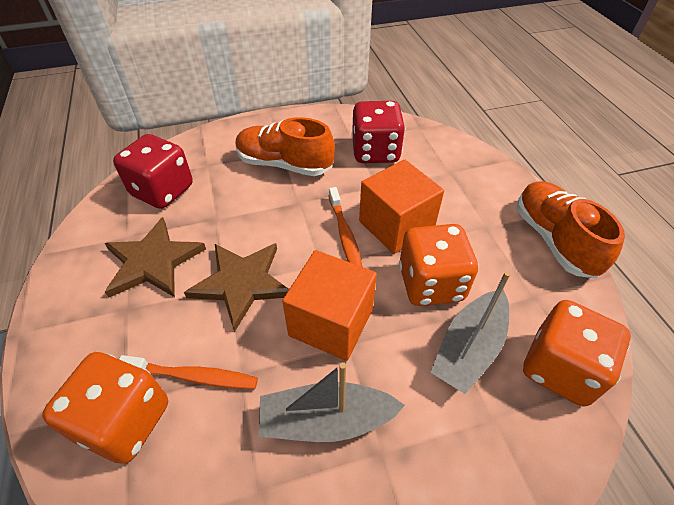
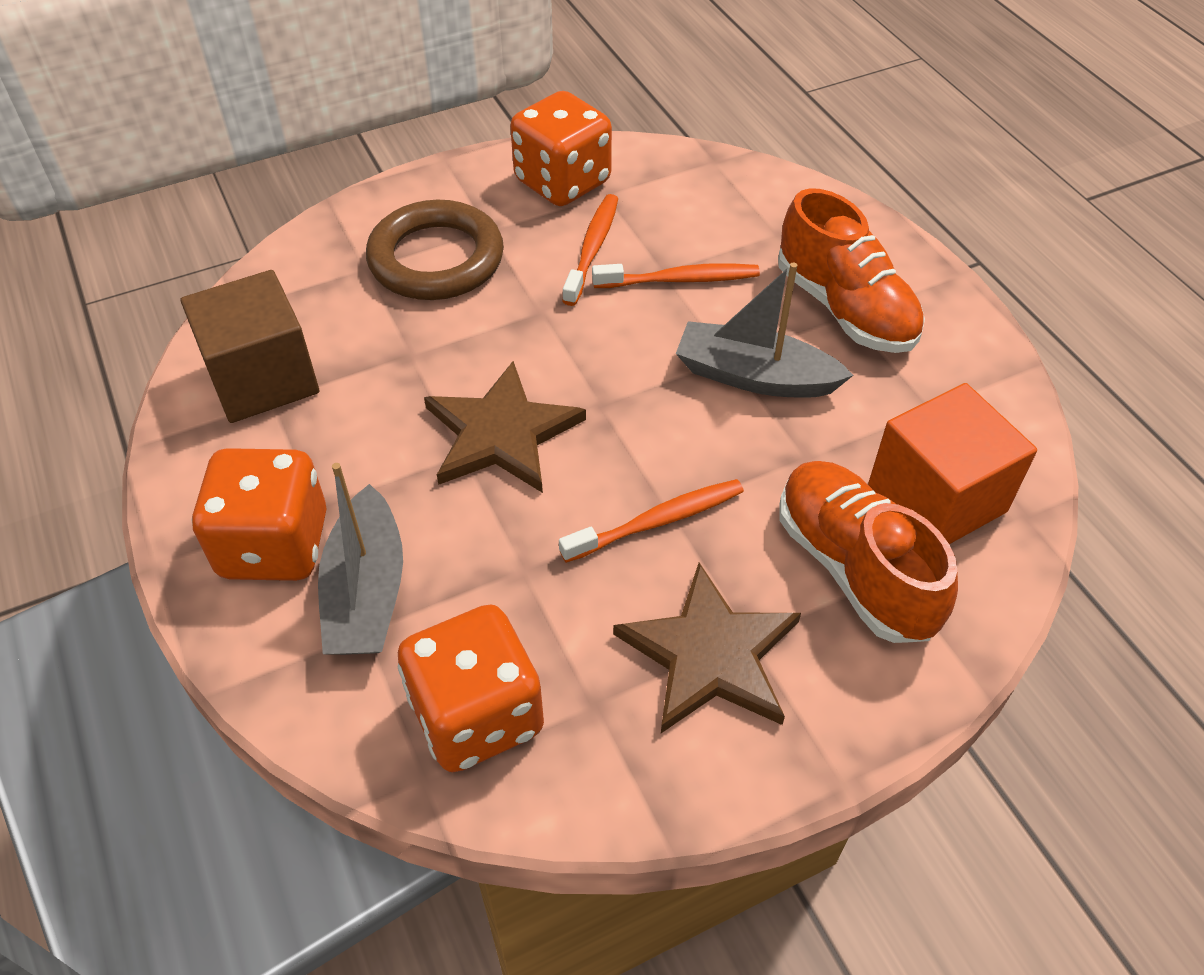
brown cube: none = 0 -> [181,270,319,423] = 1
brown ring: none = 0 -> [366,200,504,300] = 1
orange cube: [282,250,377,361] [359,160,444,254] = 2 -> [868,383,1037,544] = 1
orange toothbrush: [119,355,258,389] [329,187,362,267] = 2 -> [559,479,744,563] [562,194,618,306] [592,263,760,288] = 3
red dice: [113,134,193,209] [351,101,405,163] = 2 -> none = 0

